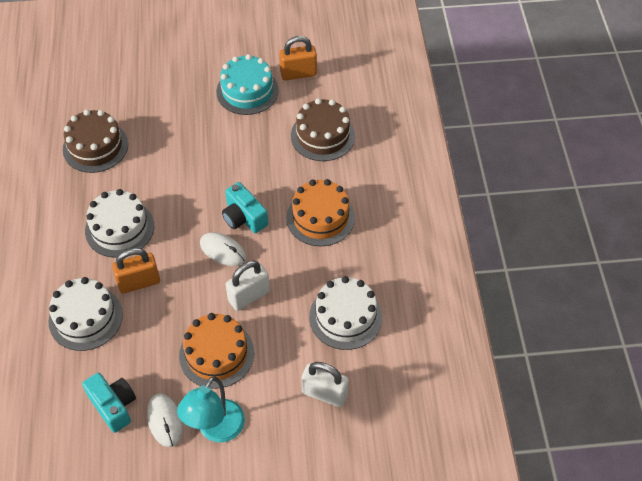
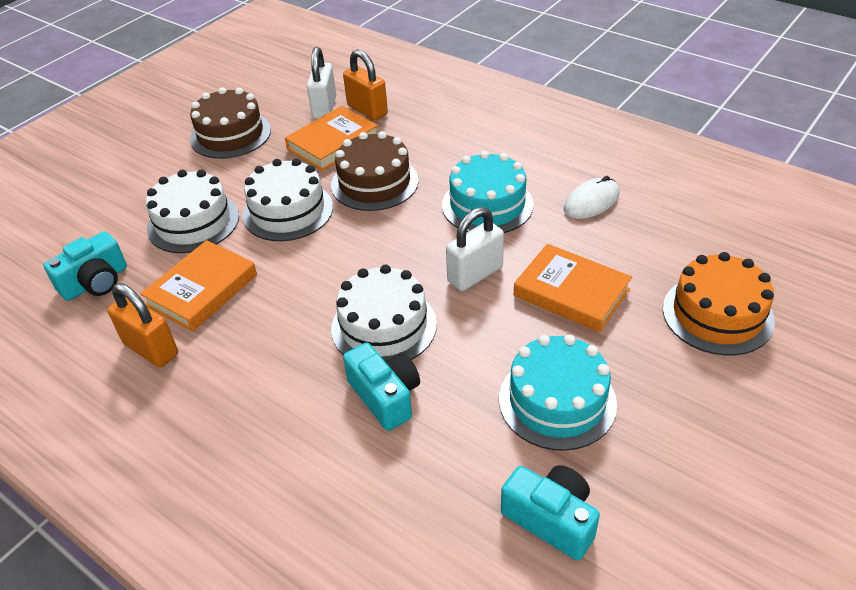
orange book: none = 0 -> [140,240,257,332] [285,106,378,171] [514,244,632,332] = 3
orange cake: [179,313,254,389] [286,179,355,246] = 2 -> [663,252,775,355] = 1
turquoise cake: [216,54,279,115] = 1 -> [442,151,534,233] [499,334,617,451] = 2
turquoise camera: [82,373,136,433] [222,182,268,233] = 2 -> [43,231,127,301] [343,343,420,431] [501,465,600,560] = 3
turquoise lamp: [177,376,245,443] = 1 -> none = 0
white mouse: [147,393,183,447] [200,232,246,266] = 2 -> [564,176,620,219] = 1

